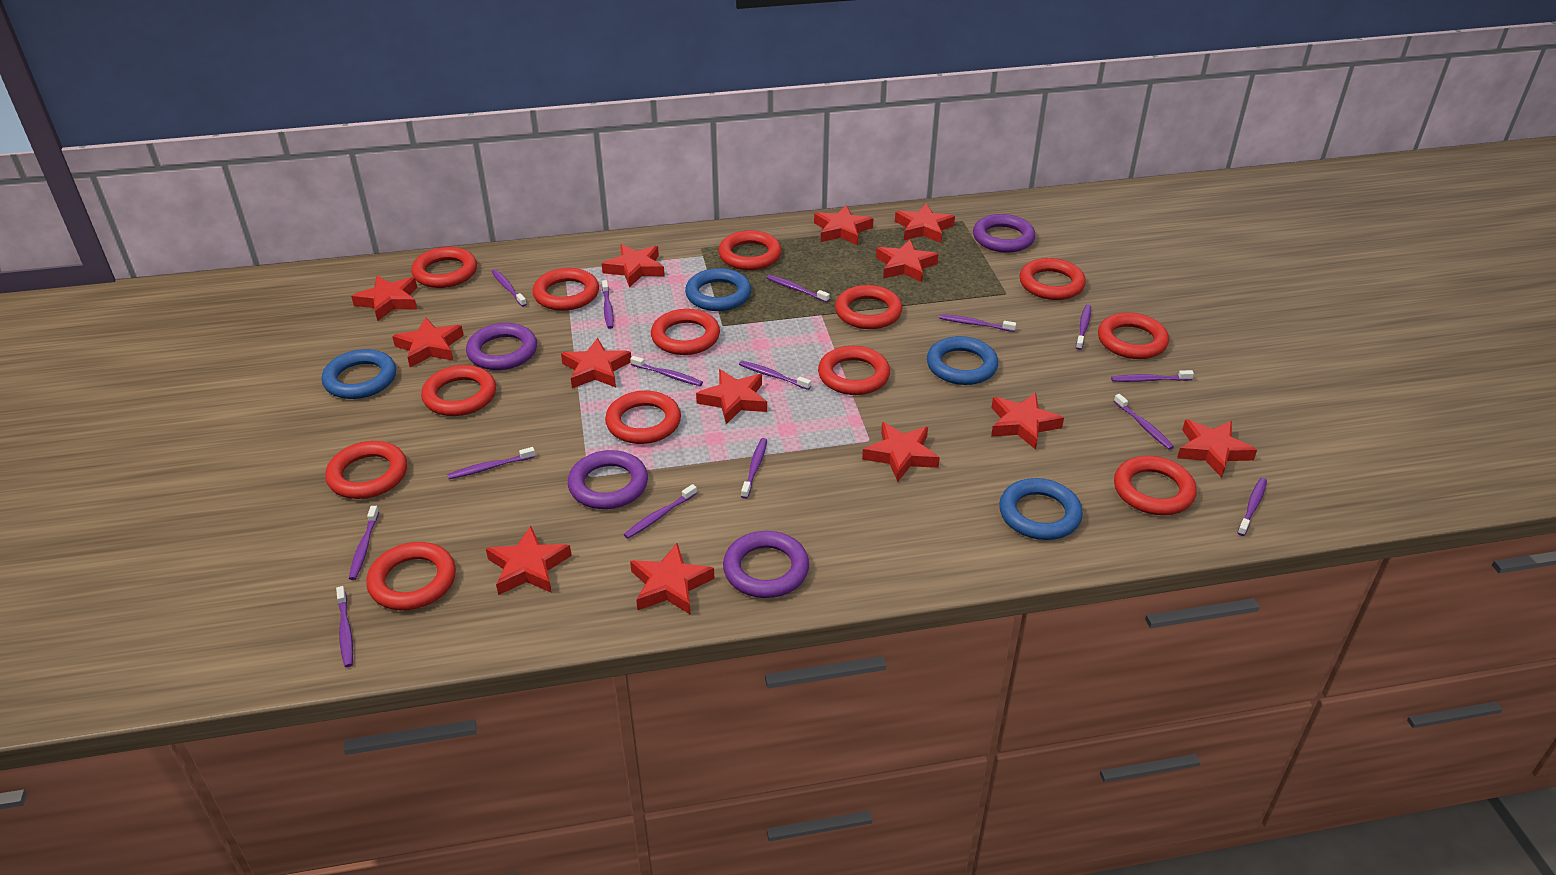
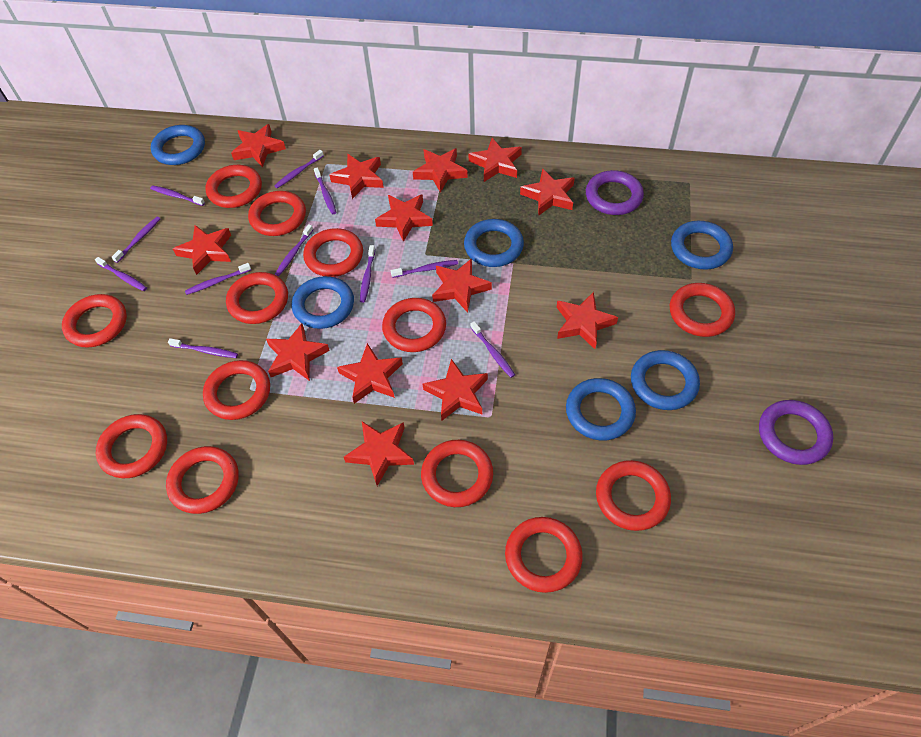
blue ring: [322,349,396,399] [685,268,751,311] [927,336,998,385] [999,478,1083,540] = 4 -> [151,125,205,165] [292,276,354,329] [464,219,524,267] [566,378,636,440] [631,350,700,410] [671,221,733,270] = 6
purple ring: [466,323,537,370] [568,450,648,509] [723,531,809,598] [973,214,1035,253] = 4 -> [586,170,644,215] [759,400,833,465] = 2
purple toothbrush: [336,586,353,667] [349,506,379,580] [447,447,535,479] [492,269,527,307] [602,280,614,329] [623,484,697,539] [630,356,703,386] [739,361,811,390] [741,438,767,499] [767,275,830,302] [939,314,1016,332] [1076,304,1091,350] [1111,370,1194,382] [1114,394,1174,450] [1237,478,1267,536] = 15 -> [95,257,147,291] [112,217,160,263] [150,185,205,206] [168,338,238,358] [185,263,251,295] [274,150,324,188] [275,224,313,276] [314,167,337,214] [360,245,375,303] [391,260,458,278] [470,321,515,378] = 11

